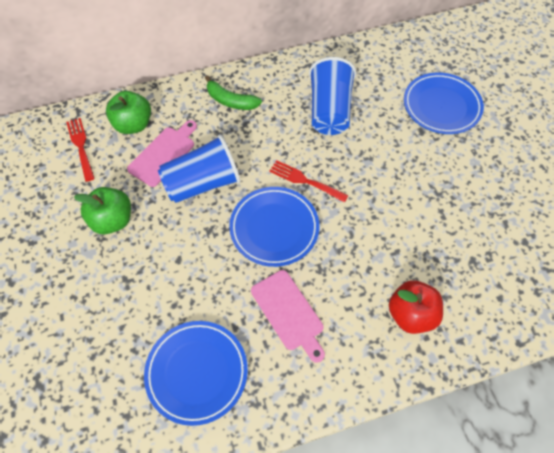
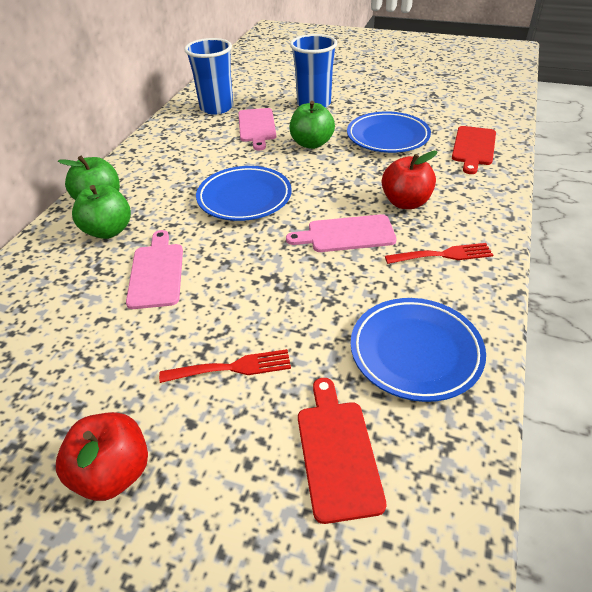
green apple: [74,187,131,234] [106,91,151,134] = 2 -> [58,156,120,200] [72,184,131,239] [290,101,335,149] = 3
green banana: [205,76,262,110] = 1 -> none = 0
pink cutting board: [127,120,197,187] [251,270,325,363] = 2 -> [126,230,183,309] [238,108,276,150] [286,214,397,252] = 3
red apple: [389,281,443,334] = 1 -> [56,412,148,501] [382,151,437,209] = 2
red cutting board: none = 0 -> [298,378,387,524] [452,126,496,174] = 2

